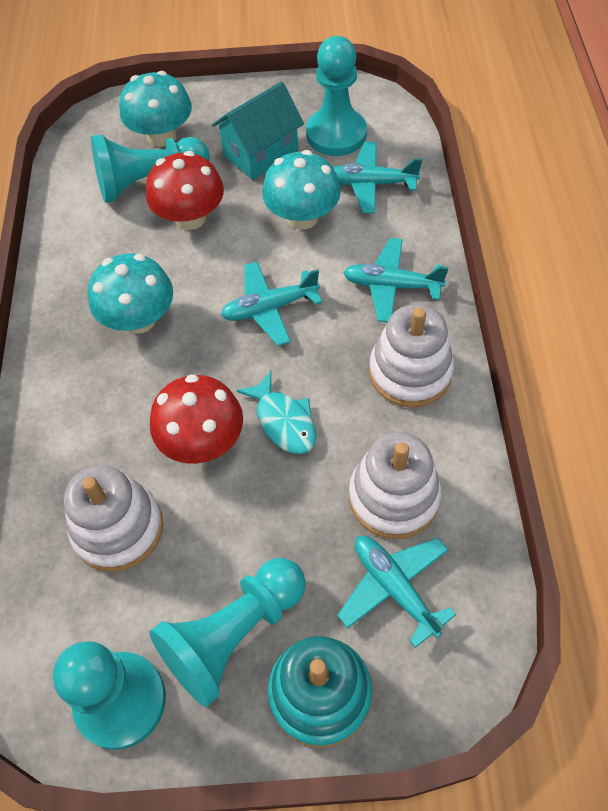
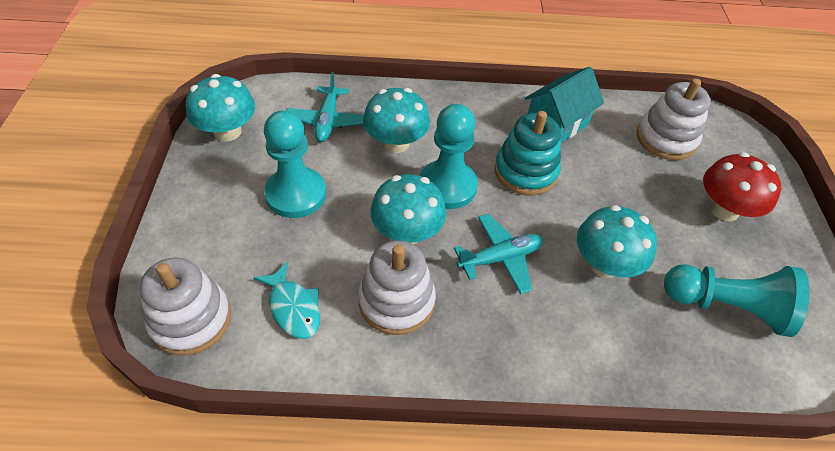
red mushroom: [146,151,224,230] [150,374,243,464] = 2 -> [703,152,781,221] = 1
turquoise mushroom: [88,253,173,334] [119,71,192,147] [262,150,341,230] = 3 -> [186,74,255,142] [363,88,430,153] [370,174,446,244] [577,205,657,278] = 4
turquoise pawn: [53,641,166,750] [91,134,210,203] [149,558,306,707] [306,36,367,156] = 4 -> [264,110,326,218] [420,104,478,209] [664,264,809,337] = 3
turquoise plane: [221,261,322,346] [333,142,422,214] [337,536,456,648] [343,238,449,322] = 4 -> [286,72,364,142] [454,214,543,294] = 2

